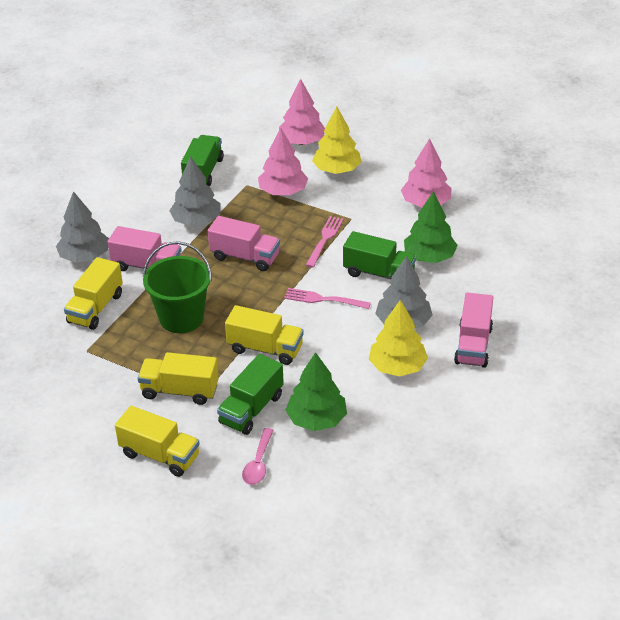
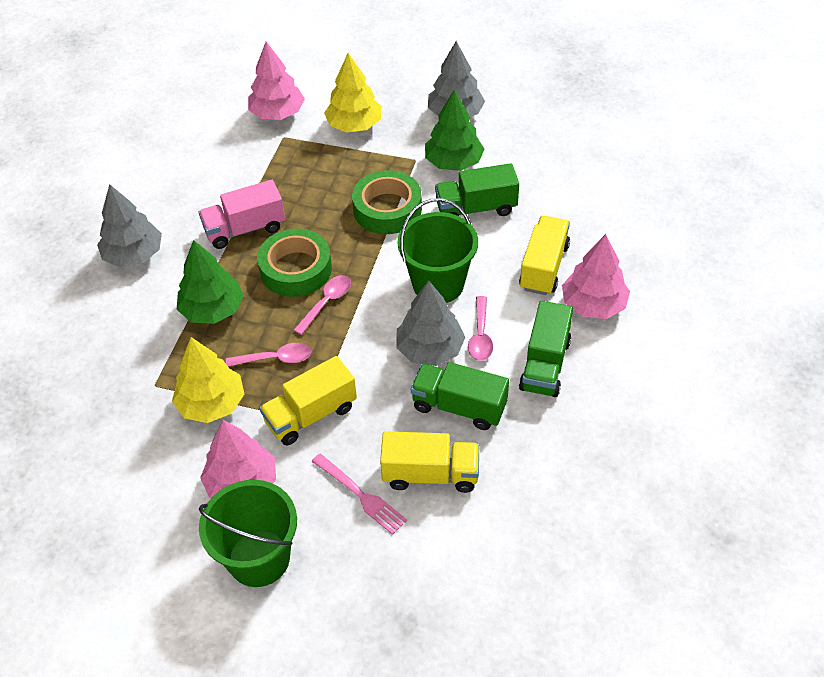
green bucket: [143,241,212,333] = 1 -> [199,480,297,587] [398,198,478,303] = 2
green tape: none = 0 -> [257,228,332,297] [352,170,422,234] = 2
pink fork: [284,288,371,309] [306,216,344,268] = 2 -> [312,453,407,535] = 1
pink spoon: [242,428,274,485] = 1 -> [226,343,311,367] [293,275,351,335] [468,296,493,361] = 3
pink truck: [107,226,182,271] [208,216,280,271] [454,292,493,368] = 3 -> [199,180,285,249] = 1
yellow truck: [64,257,123,330] [115,406,200,477] [138,352,219,405] [225,305,304,365] = 4 -> [260,356,357,446] [380,431,479,493] [519,216,570,295] = 3

